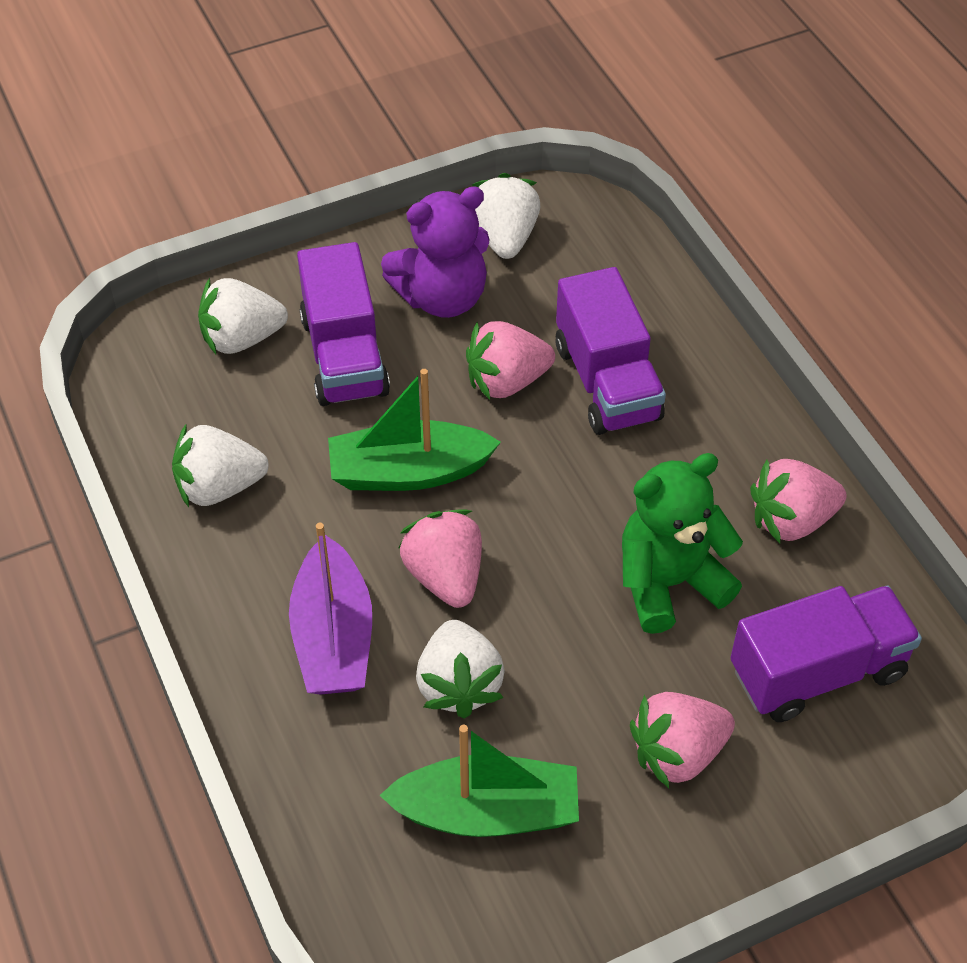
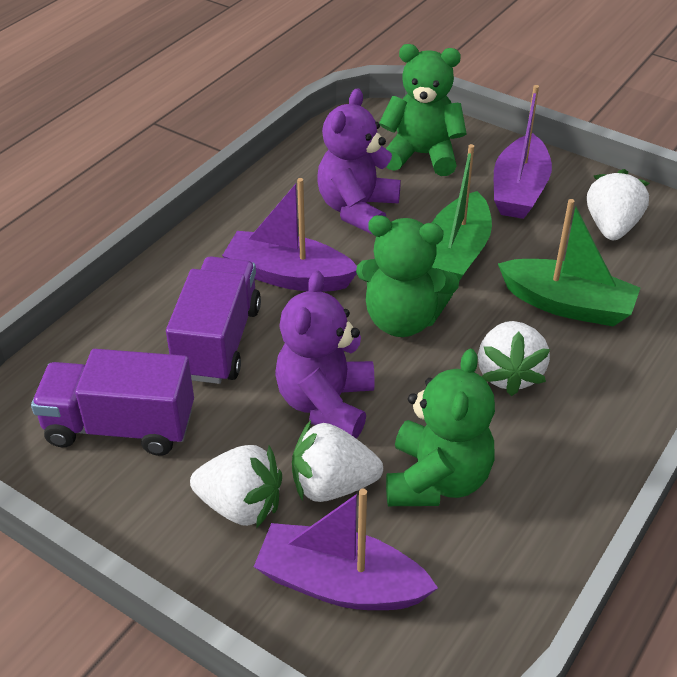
green teddy bear: [622,453,743,634] = 1 -> [356,215,459,337] [379,44,466,176] [386,349,495,506] = 3
pink strawberry: [398,509,482,608] [466,321,555,400] [630,692,735,788] [750,459,847,543] = 4 -> none = 0
purple boat: [289,523,372,695] = 1 -> [222,178,357,291] [254,489,438,610] [494,85,552,219] = 3
purple teddy bear: [381,186,489,318] = 1 -> [275,271,375,439] [317,88,401,235] = 2
purple truck: [297,242,390,406] [555,267,666,435] [730,586,922,722] = 3 -> [31,349,194,456] [166,256,261,384] = 2

